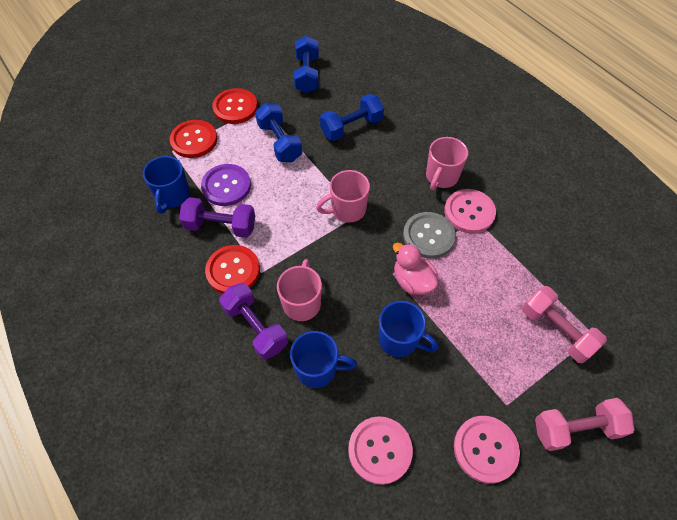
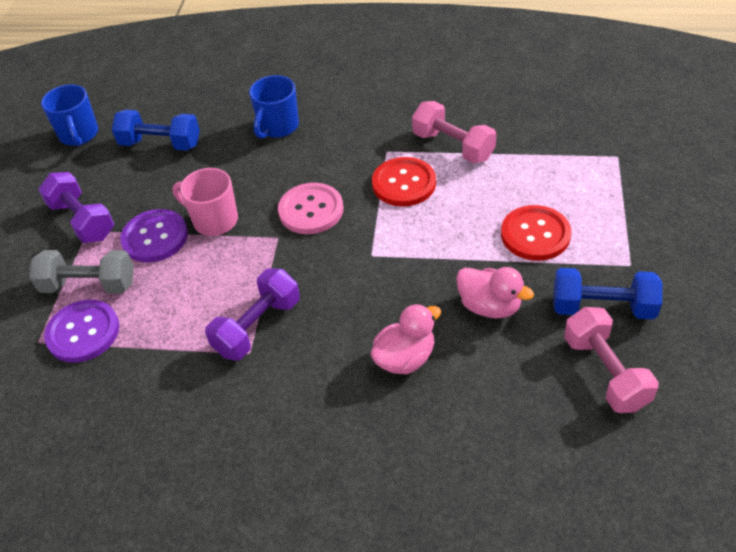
blue dumbbell: [255,103,302,162] [294,35,319,93] [320,94,384,141] = 3 -> [112,110,200,151] [553,268,662,320] = 2
blue mug: [143,156,190,214] [290,331,357,388] [378,301,439,357] = 3 -> [41,84,98,146] [249,75,299,139] = 2
grey button: [403,212,456,259] = 1 -> none = 0
grey dumbbell: none = 0 -> [29,250,134,294] = 1
pink button: [348,416,413,485] [444,189,496,233] [454,416,520,484] = 3 -> [278,183,343,234] = 1
pink duck: [393,243,438,295] = 1 -> [370,304,441,374] [456,267,534,318] = 2
pink mug: [277,259,322,321] [316,170,370,222] [426,137,468,190] = 3 -> [172,168,238,236] = 1
purple button: [201,164,251,206] = 1 -> [44,300,119,363] [120,209,188,263] = 2
red button: [170,120,217,158] [205,245,260,294] [213,88,258,124] = 3 -> [372,157,436,207] [501,205,571,261] = 2

